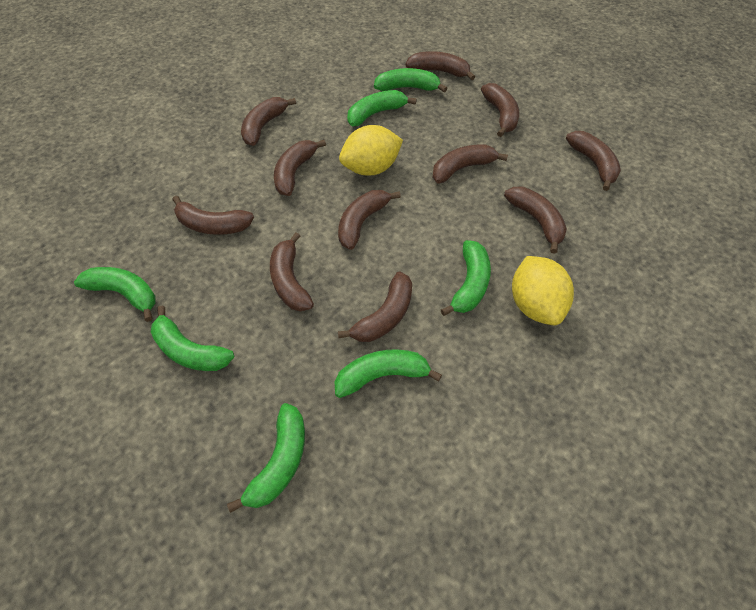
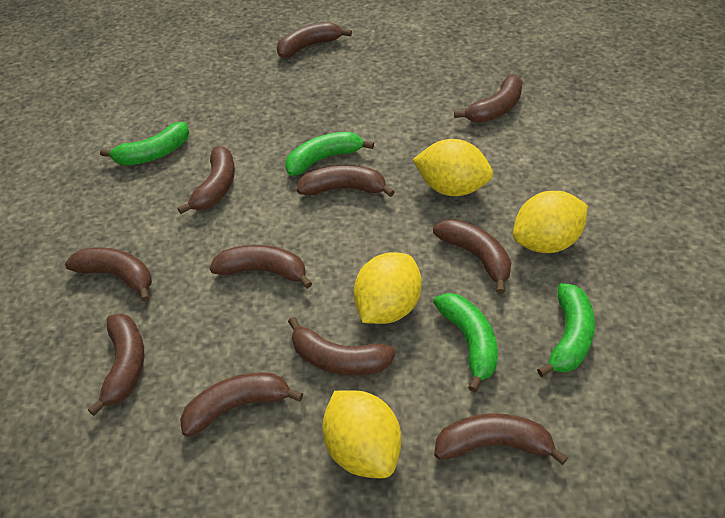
green banana: [74,267,156,322] [151,306,234,371] [227,403,305,513] [335,349,442,398] [347,90,417,126] [374,68,447,93] [441,240,491,316] = 7 -> [100,122,190,165] [285,132,374,176] [433,293,498,392] [537,283,595,377] = 4
yellow lemon: [339,125,403,176] [512,256,574,325] = 2 -> [322,390,401,479] [353,252,422,324] [413,139,493,196] [513,191,588,253] = 4

